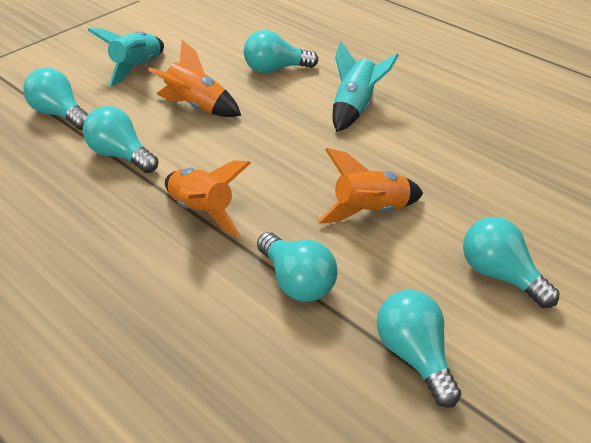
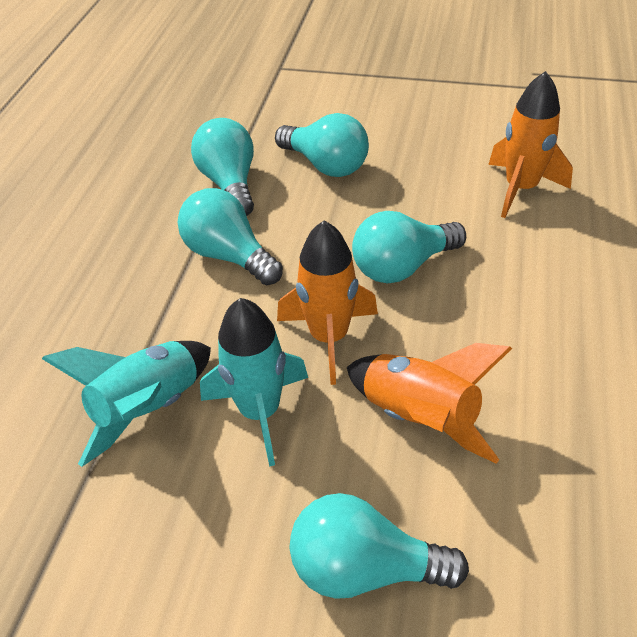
turquoise light bulb: [23,68,89,130] [83,106,158,173] [244,30,319,73] [257,232,337,302] [376,290,461,407] [463,217,559,308] = 6 -> [177,188,283,285] [191,118,254,216] [275,113,369,177] [290,493,469,599] [352,211,466,284] = 5

